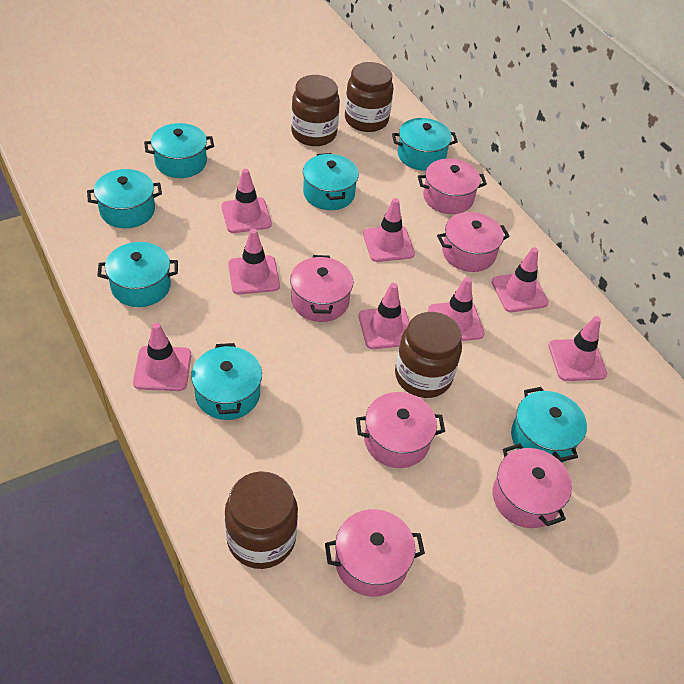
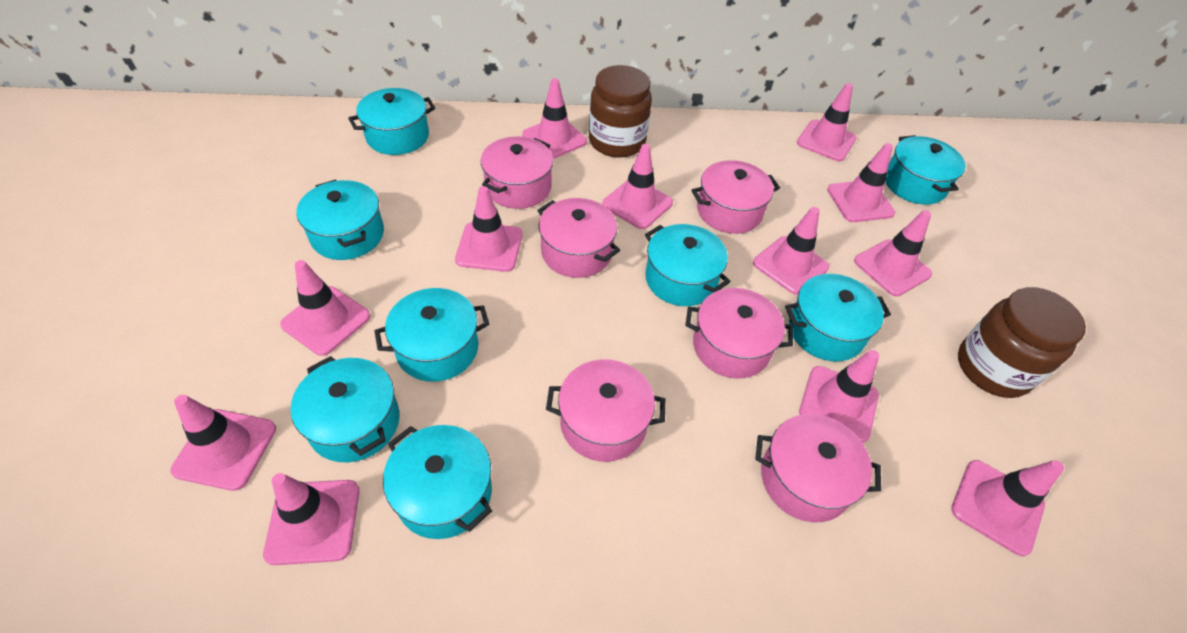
brown jar: [225,471,298,569] [291,75,340,146] [345,62,393,132] [395,312,462,398] = 4 -> [589,65,652,158] [958,287,1086,398] = 2
pink traffic cone: [133,323,191,391] [221,169,272,233] [228,228,280,294] [359,283,409,349] [363,198,415,262] [428,277,485,341] [491,247,549,312] [549,316,607,381] = 8 -> [170,395,276,491] [263,473,359,565] [280,260,370,356] [455,186,523,272] [522,78,587,159] [602,144,673,229] [753,207,829,295] [797,83,857,161] [799,350,879,443] [827,143,895,222] [854,210,932,296] [951,460,1064,556] = 12
turquoise pot: [87,169,162,228] [97,242,178,307] [144,123,214,178] [191,343,262,420] [303,153,359,210] [392,118,458,171] [511,387,587,463] = 7 -> [290,356,399,462] [296,179,384,260] [348,88,436,155] [374,288,489,382] [383,425,492,539] [645,224,730,306] [785,274,891,361] [885,135,966,205] = 8

